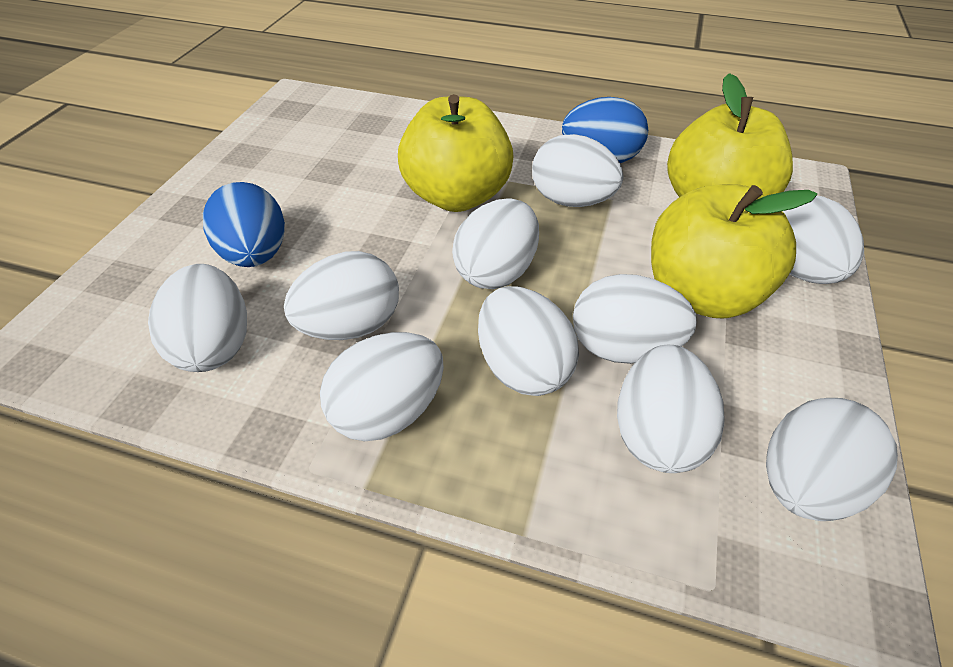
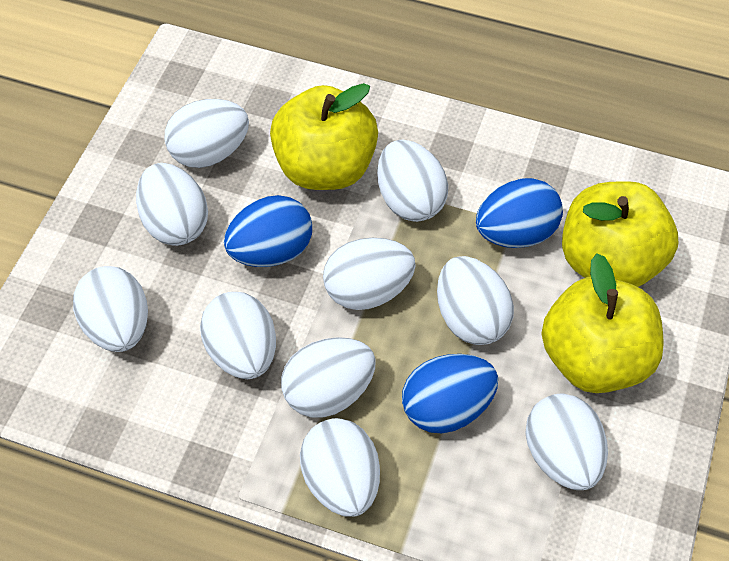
blue egg: [203,182,285,267] [562,97,648,163] = 2 -> [224,195,312,267] [402,354,498,433] [476,178,563,248] = 3

